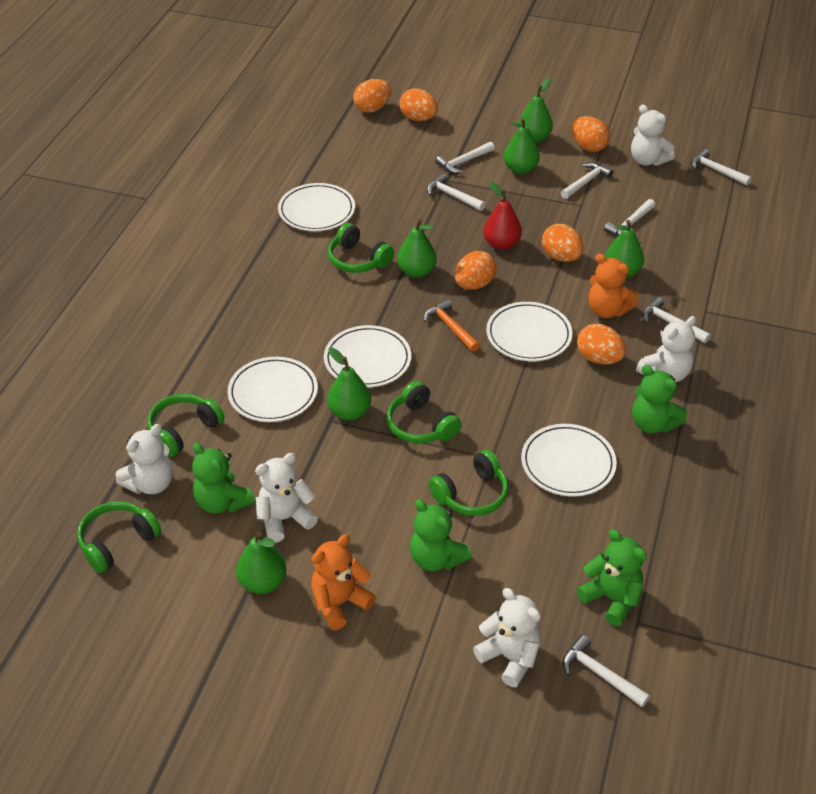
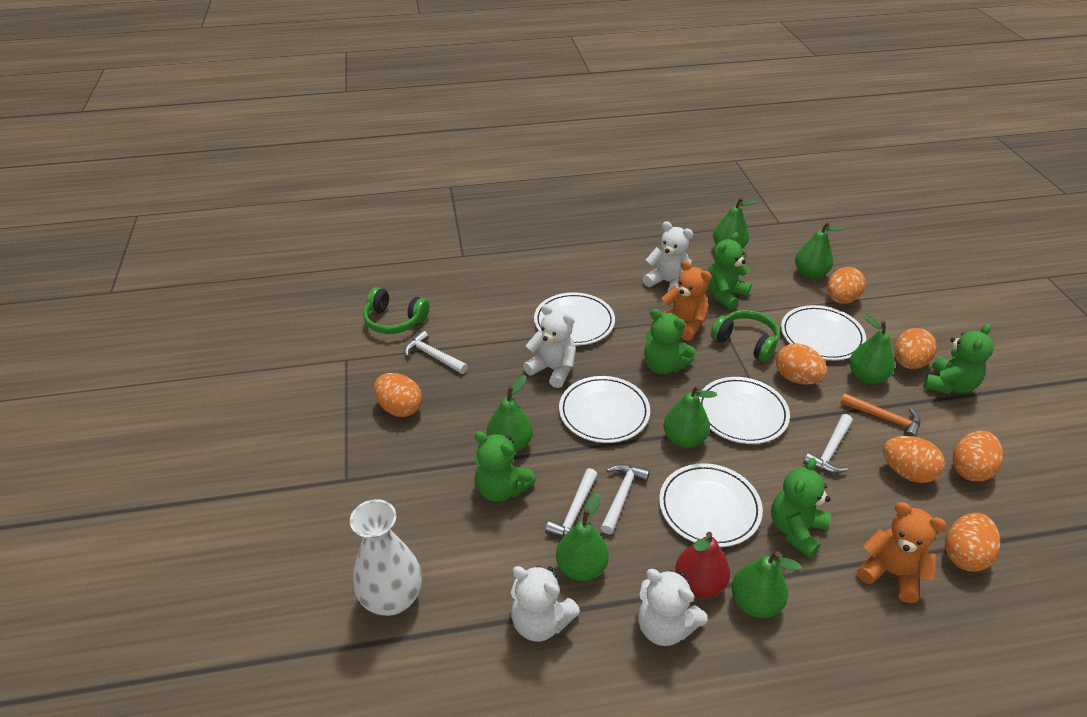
green headphones: [77,501,161,573] [148,394,224,457] [328,223,394,273] [387,381,462,444] [429,450,508,516] = 5 -> [363,287,429,334] [711,310,780,362] = 2
green pear: [236,531,287,594] [327,347,371,421] [397,219,437,278] [504,118,540,174] [518,78,553,143] [605,220,644,278] = 6 -> [487,375,533,452] [556,493,609,581] [664,385,717,448] [713,197,758,249] [732,551,802,618] [795,222,845,279] [850,314,895,384] = 7
green teddy bear: [192,443,255,513] [410,499,472,571] [577,529,647,626] [632,365,687,433] = 4 -> [474,431,536,502] [644,309,695,375] [708,232,751,310] [771,458,831,558] [924,324,994,394] = 5
orange egg: [353,79,391,113] [399,89,438,121] [455,251,497,290] [542,224,583,262] [571,116,610,152] [577,324,626,364] = 6 -> [374,373,422,417] [776,343,827,385] [827,267,866,304] [883,436,945,483] [894,328,937,369] [945,513,1000,572] [953,431,1003,482] = 7
white hammer: [427,173,485,211] [435,142,495,174] [561,162,613,199] [562,635,650,707] [604,199,655,237] [642,297,710,343] [691,149,751,185] = 7 -> [404,330,468,374] [545,468,598,537] [601,464,650,534] [803,414,853,474] = 4
white teddy bear: [116,424,173,494] [255,453,318,543] [473,588,541,687] [631,105,675,166] [636,316,696,382] = 5 -> [511,565,580,642] [523,304,576,388] [638,569,708,646] [643,221,694,291] = 4
white vase: none = 0 -> [350,499,422,616] = 1

